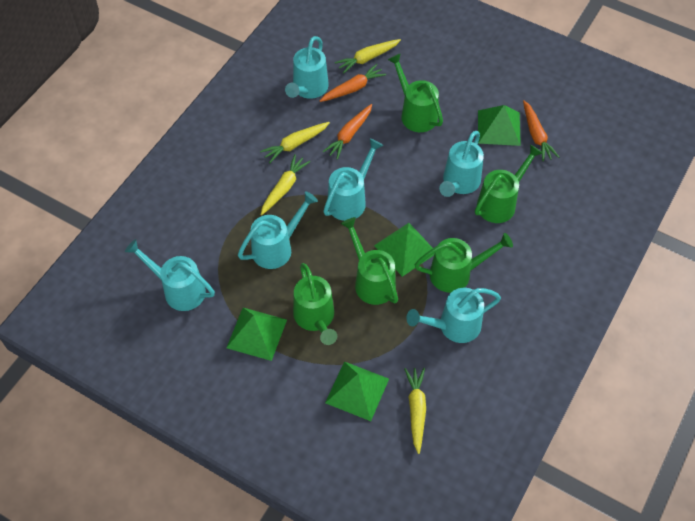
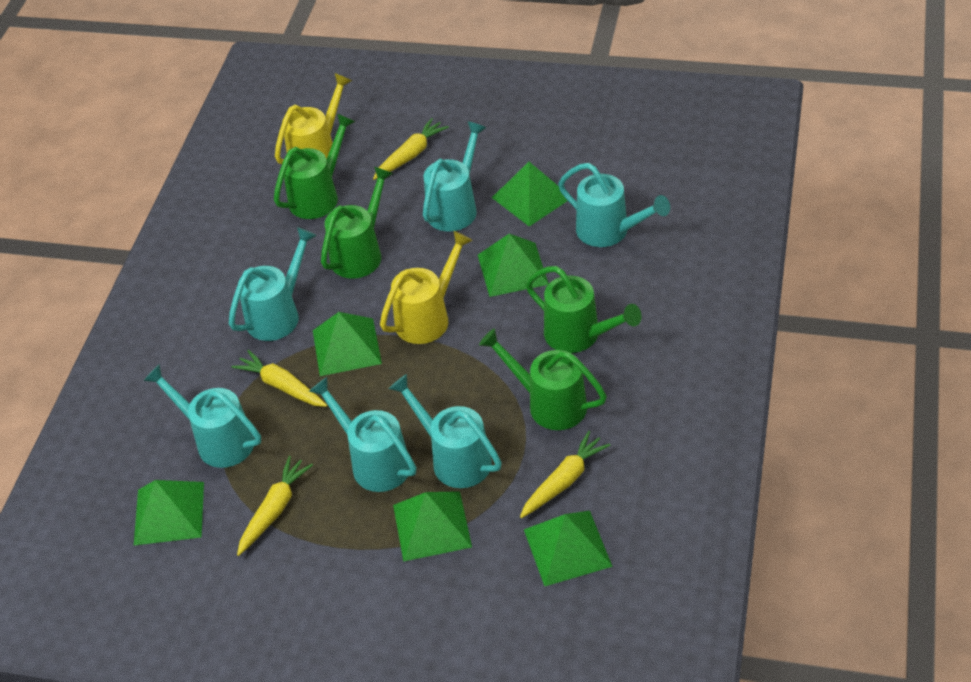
green pyramid: [226,308,287,361] [325,361,389,421] [374,223,435,277] [478,105,521,146] = 4 -> [134,480,204,545] [313,312,382,376] [393,491,472,562] [478,234,549,297] [492,162,568,226] [524,511,613,586] = 6
green watering can: [293,263,337,345] [341,217,398,305] [387,53,443,132] [415,233,513,293] [475,144,543,223] = 5 -> [274,114,355,219] [321,167,393,279] [479,328,607,430] [526,266,642,353] = 4
orange carrot: [320,64,386,102] [323,104,372,160] [523,101,559,162] = 3 -> none = 0
yellow watering can: none = 0 -> [275,73,352,164] [380,231,473,344] = 2

